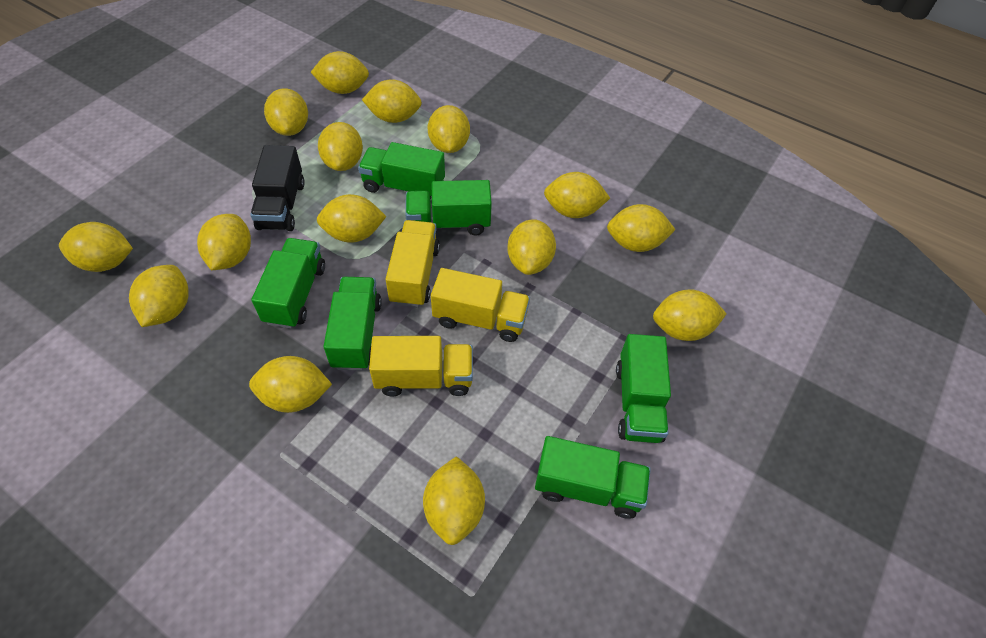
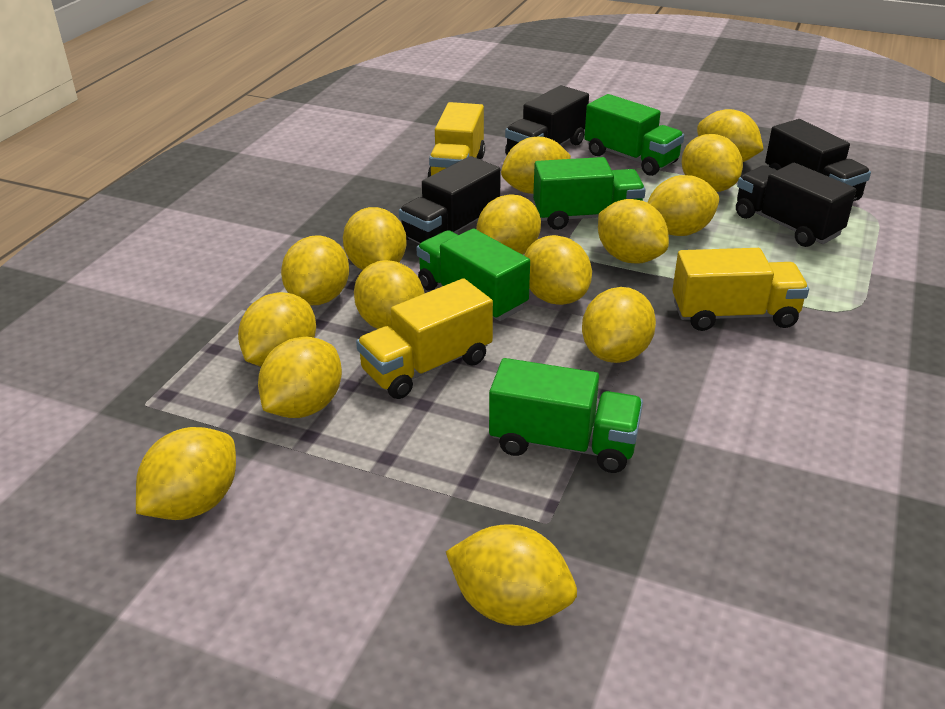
black truck: [250,145,305,231] = 1 -> [399,156,501,244] [505,85,589,155] [736,163,856,247] [765,119,871,201] = 4
green truck: [251,238,325,329] [323,277,382,371] [358,142,445,198] [405,180,492,236] [535,436,651,519] [616,334,671,443] = 6 -> [416,228,530,321] [489,358,643,473] [533,157,646,230] [584,94,684,176] = 4

